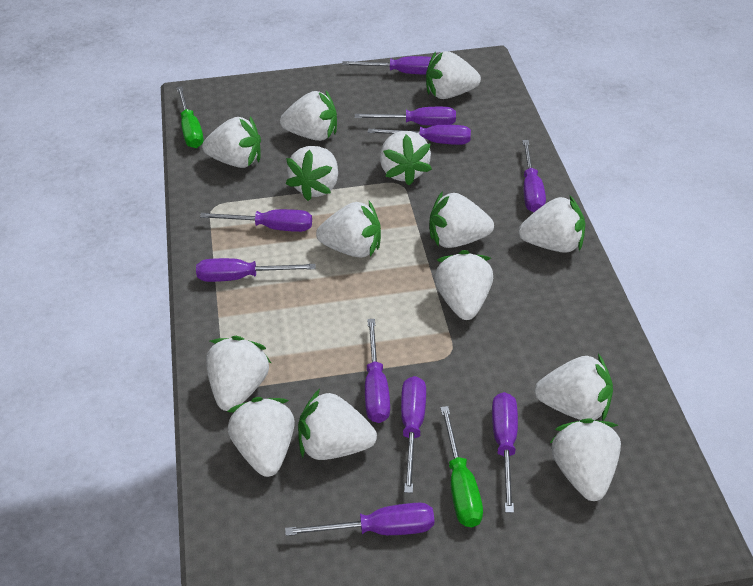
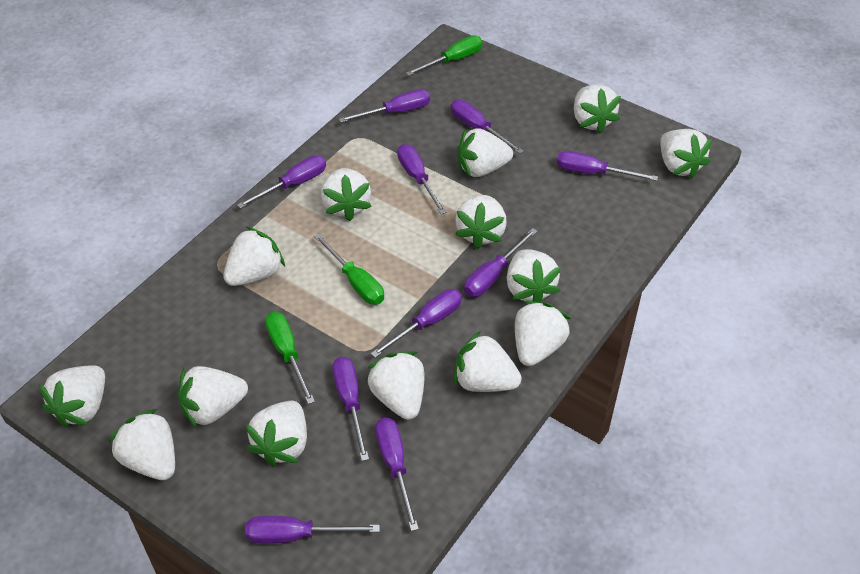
green screwdriver: [177,86,204,148] [440,406,483,527] = 2 -> [265,312,315,404] [314,234,384,305] [406,36,483,76] = 3

